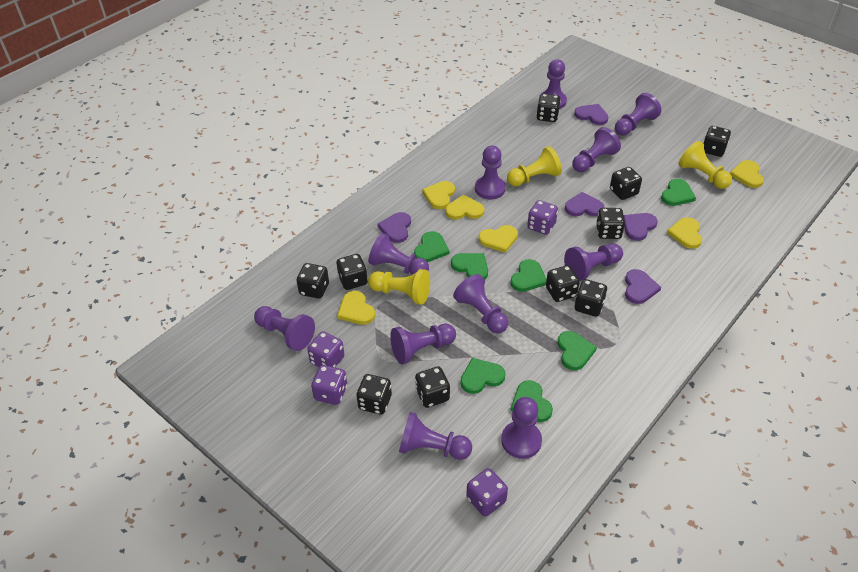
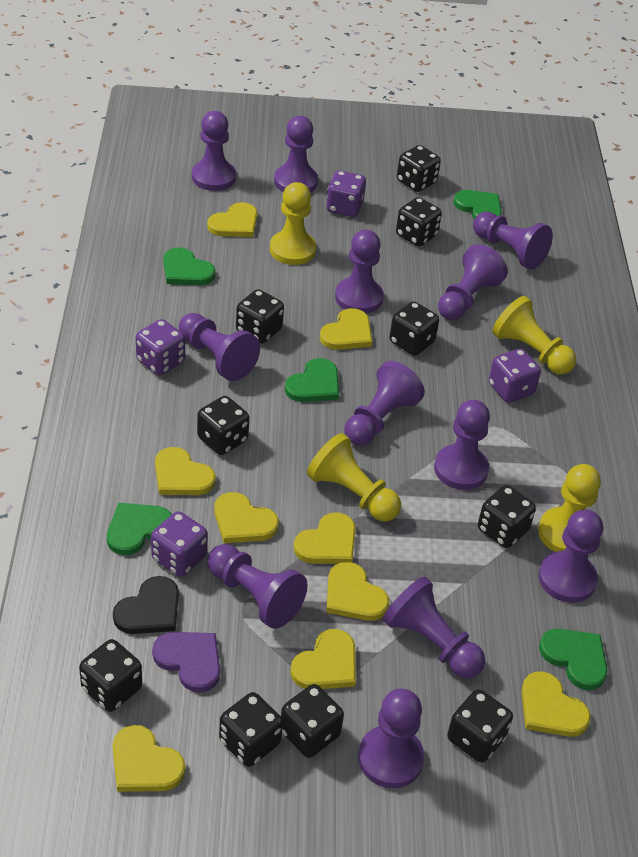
black heart: none = 0 -> [113,576,179,634] = 1
green heart: [414,231,450,262] [451,253,488,279] [460,358,506,394] [510,259,547,292] [510,380,553,422] [557,331,597,370] [661,179,696,206] = 7 -> [107,503,172,555] [164,247,215,285] [285,358,339,402] [453,190,502,219] [539,629,608,690] = 5
purple heart: [377,212,411,243] [565,192,604,216] [574,104,608,125] [624,213,658,241] [625,269,661,304] = 5 -> [152,632,220,693] = 1
purple pawn: [254,306,315,351] [368,233,429,275] [390,324,456,364] [399,412,472,460] [453,274,508,334] [475,146,506,199] [501,397,542,459] [539,59,567,109] [564,244,623,281] [572,127,621,172] [615,93,661,136] = 11 -> [179,313,260,381] [192,111,236,191] [207,544,308,629] [274,116,318,193] [335,230,384,314] [344,361,425,446] [358,689,424,788] [383,577,485,679] [434,400,490,490] [438,244,508,320] [473,212,553,269] [539,509,603,603] = 12
yellow heart: [337,291,375,325] [422,181,455,209] [445,195,484,220] [478,225,518,253] [667,217,702,249] [730,160,764,188] = 6 -> [113,725,185,792] [155,447,216,495] [207,202,257,237] [214,492,279,543] [290,629,356,689] [294,512,356,564] [320,308,372,350] [326,562,389,621] [521,671,591,737] = 9
yellow pawn: [368,269,430,305] [507,146,562,186] [679,141,732,189] = 3 -> [270,182,316,265] [307,433,401,522] [492,296,576,375] [538,464,601,552] = 4

